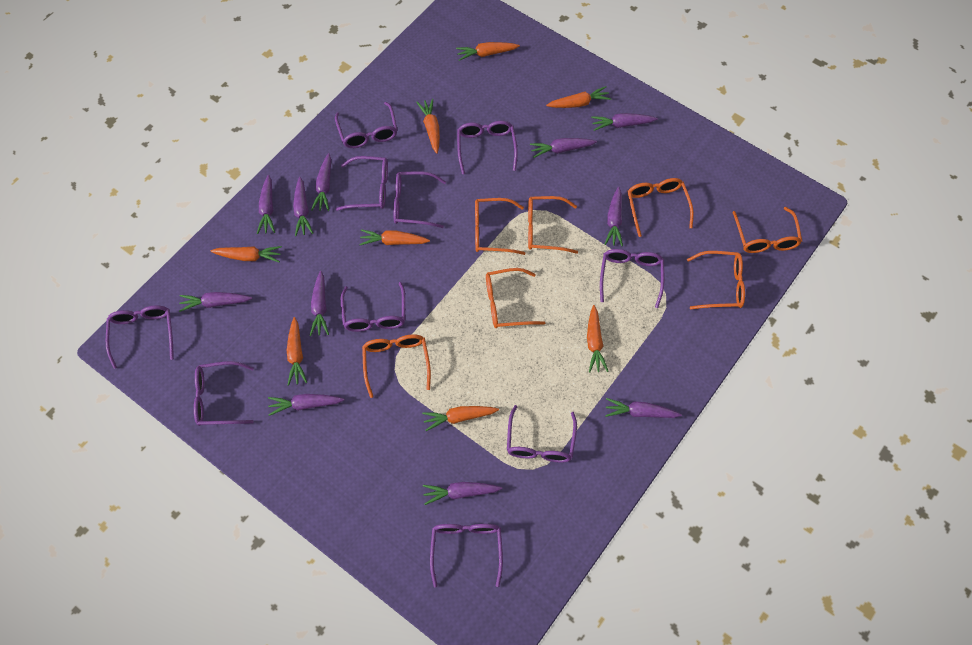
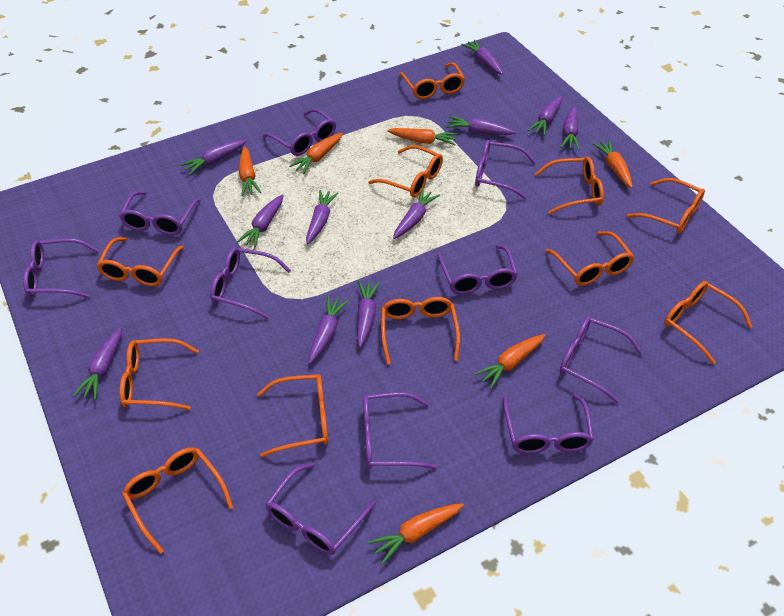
orange carrot: [211,246,282,262] [287,317,307,386] [359,229,430,245] [416,99,440,154] [422,406,499,431] [456,42,520,61] [546,86,611,108] [587,305,608,372] = 8 -> [239,147,261,196] [289,133,343,174] [368,503,464,565] [387,128,458,145] [474,334,546,389] [592,140,633,188] = 6
orange glasses: [362,334,431,398] [475,198,526,255] [486,268,545,328] [528,196,578,254] [628,178,694,237] [687,251,745,309] [732,207,802,253] = 7 -> [96,237,184,286] [119,338,199,410] [122,447,233,554] [257,374,328,457] [368,145,443,198] [381,297,460,365] [399,62,465,99] [535,157,604,214] [546,231,634,286] [627,178,705,234] [664,281,753,364] = 11

